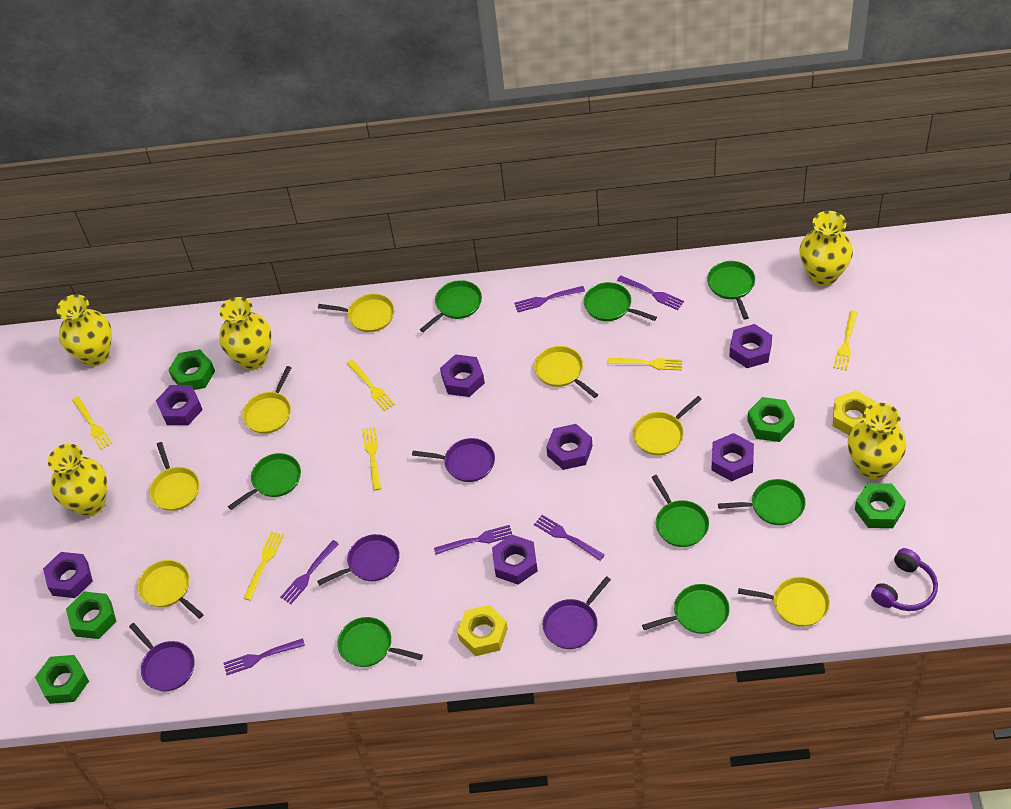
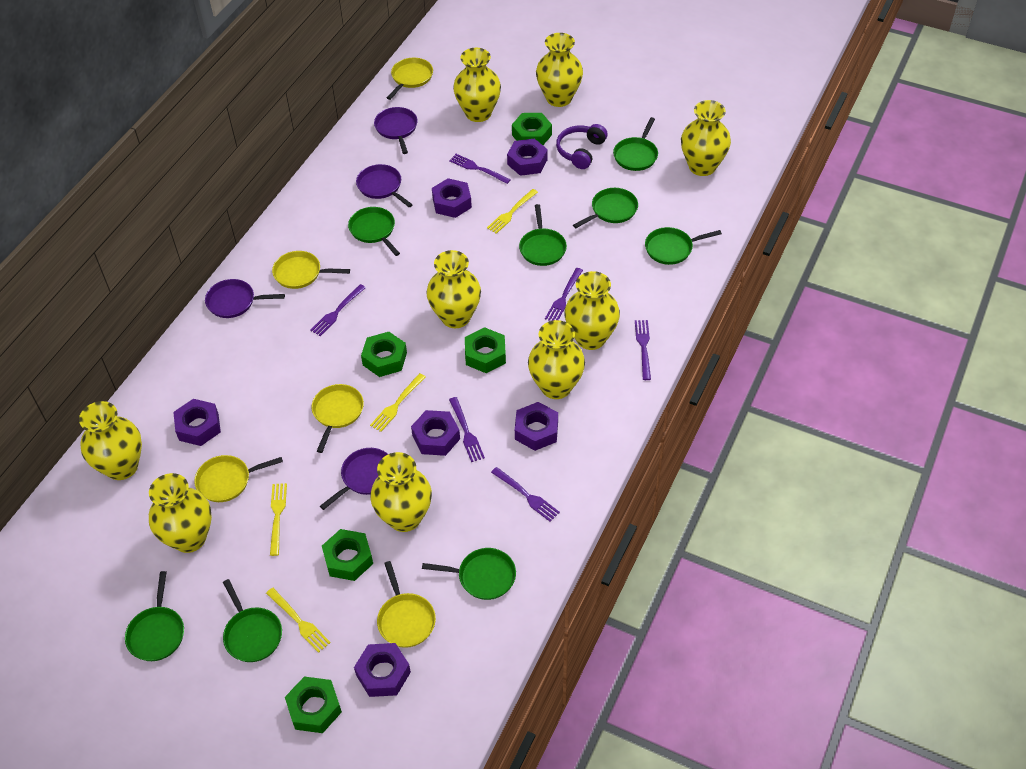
purple nut: [43,552,93,598] [156,385,203,425] [440,354,485,397] [492,534,538,584] [546,424,593,470] [711,433,754,481] [729,324,772,368] = 7 -> [173,399,221,446] [354,643,411,697] [411,410,460,456] [432,178,472,218] [507,138,548,176] [515,402,558,451] = 6
yellow fork: [72,396,112,450] [243,531,284,601] [346,359,395,411] [362,427,381,491] [607,358,682,370] [833,310,858,370] = 6 -> [266,588,331,653] [270,483,287,556] [370,373,425,432] [487,189,538,234] = 4
yellow nut: [457,605,508,656] [833,390,876,435] = 2 -> none = 0
yellow pan: [137,560,204,619] [150,442,199,511] [242,366,292,434] [318,294,394,332] [534,346,598,398] [633,396,702,455] [738,577,830,627] = 7 -> [194,455,283,502] [272,251,350,289] [312,384,364,453] [377,561,436,648] [387,58,433,100] = 5
yellow vase: [48,444,107,516] [56,294,112,367] [219,297,272,370] [800,211,853,286] [848,403,907,479] = 5 -> [79,401,142,480] [149,473,212,553] [370,452,432,532] [426,250,481,328] [453,48,501,122] [528,320,585,399] [536,33,583,107] [564,271,620,350] [681,100,731,176] = 9

